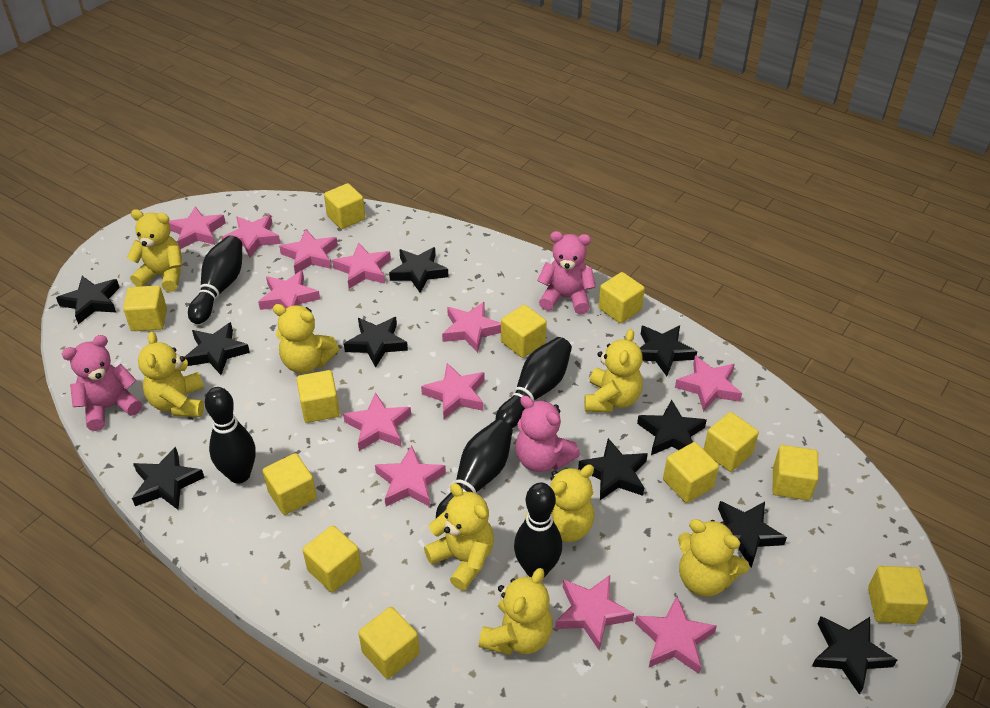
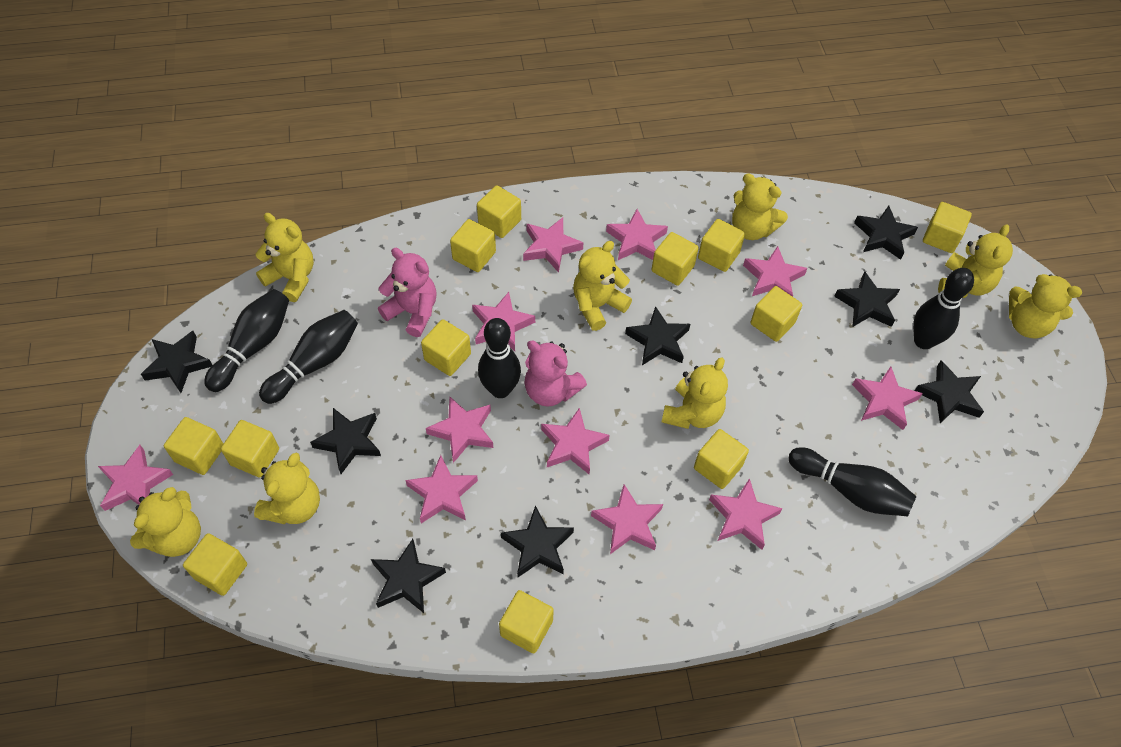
black star: [56,276,120,324] [132,447,205,510] [185,322,250,375] [344,317,408,368] [389,247,449,293] [578,438,648,500] [637,399,707,455] [640,325,697,376] [718,501,787,568] [812,616,897,695] = 10 -> [141,331,212,393] [310,408,381,474] [371,539,446,613] [501,506,574,577] [625,306,690,365] [834,271,900,327] [854,206,918,260] [915,361,984,423] = 8
pink star: [168,206,226,249] [222,215,281,258] [258,270,320,310] [279,229,338,274] [332,243,391,289] [343,393,411,451] [375,446,446,507] [421,363,485,419] [442,302,501,353] [555,575,634,650] [635,596,717,674] [675,356,742,412] = 12 -> [98,445,173,511] [405,455,478,523] [426,396,493,463] [472,292,535,351] [523,217,584,273] [541,408,610,475] [591,484,663,554] [606,209,668,260] [709,478,783,550] [743,246,807,297] [852,366,923,430] = 11
pink teddy bear: [62,335,142,431] [515,396,580,472] [537,231,596,314] = 3 -> [378,248,437,337] [524,341,587,407] = 2

